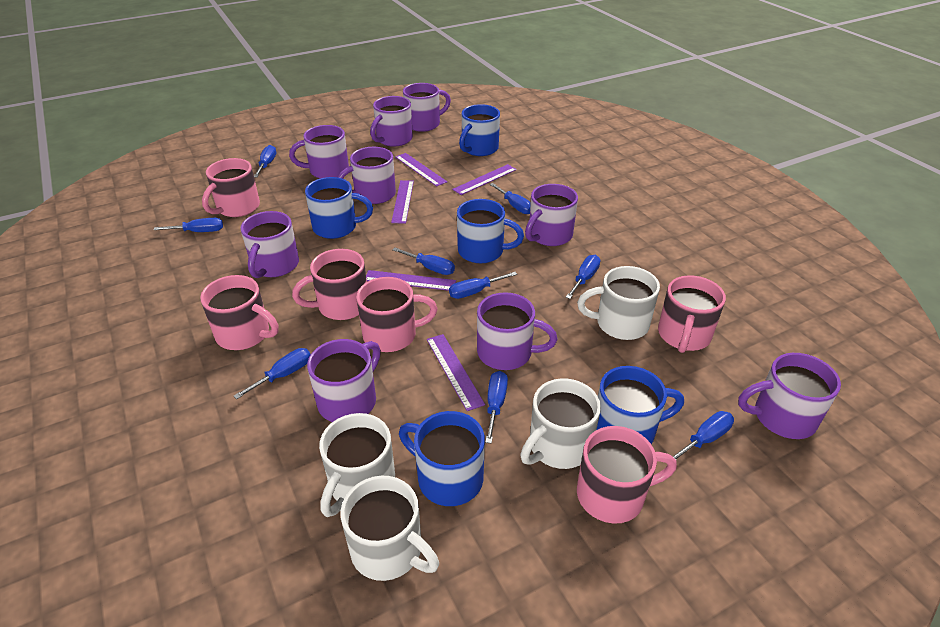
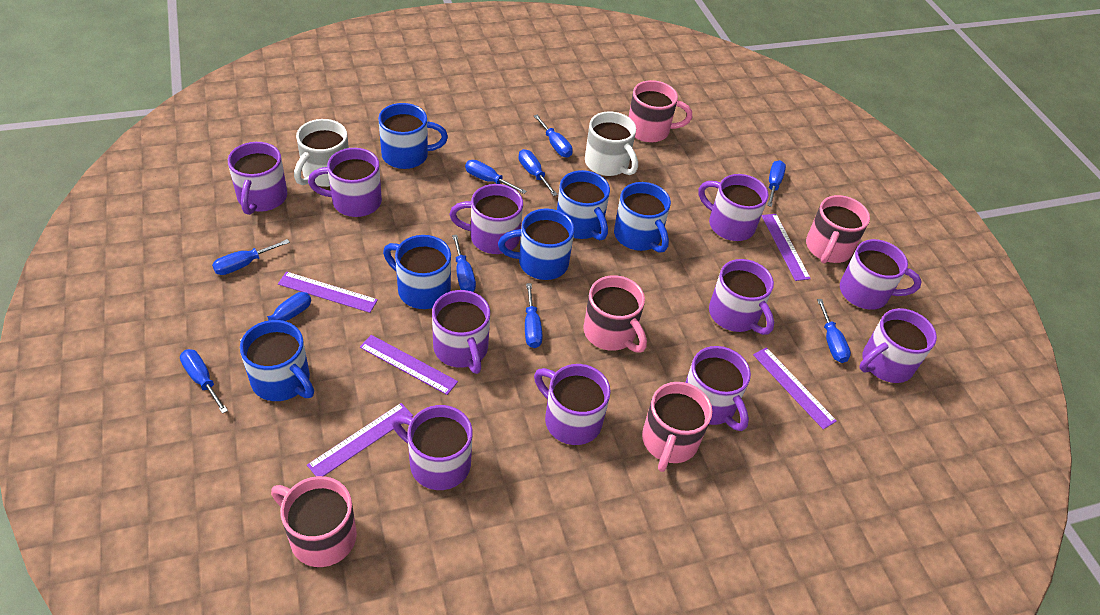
blue mug: [305,177,373,239] [399,411,485,506] [457,199,524,263] [459,104,500,156] [597,366,684,444] = 5 -> [240,320,314,401] [378,103,448,169] [383,235,451,309] [498,208,574,280] [557,170,610,241] [614,182,671,253] = 6
blue screwdriver: [154,218,223,232] [234,348,311,399] [254,145,276,177] [393,248,455,275] [449,272,517,299] [485,371,508,444] [490,183,531,214] [566,255,600,299] [672,411,734,461] = 9 -> [180,349,228,414] [212,239,290,275] [240,292,311,341] [452,235,476,292] [465,160,527,194] [518,149,558,196] [525,283,543,348] [534,115,573,157] [767,160,786,207] [817,299,851,363] = 10
pink mug: [200,275,279,350] [202,158,260,217] [292,249,367,320] [356,277,438,352] [577,426,677,524] [658,275,726,353] = 6 -> [271,476,357,567] [583,275,647,353] [629,80,692,143] [642,382,712,472] [806,195,870,264] = 5
purple mug: [240,211,299,278] [289,125,349,179] [307,339,381,422] [338,147,396,204] [370,96,413,146] [403,83,451,132] [477,292,558,370] [525,184,578,246] [738,353,841,439] = 9 -> [228,142,287,215] [308,148,382,217] [392,405,473,490] [432,290,490,374] [449,184,523,254] [534,364,611,445] [685,346,751,431] [698,174,769,241] [709,259,774,335] [840,239,922,310] [859,308,937,383] = 11
white mug: [319,413,395,517] [340,476,439,581] [520,378,601,469] [577,266,660,340] = 4 -> [294,119,349,187] [585,111,638,176] = 2

